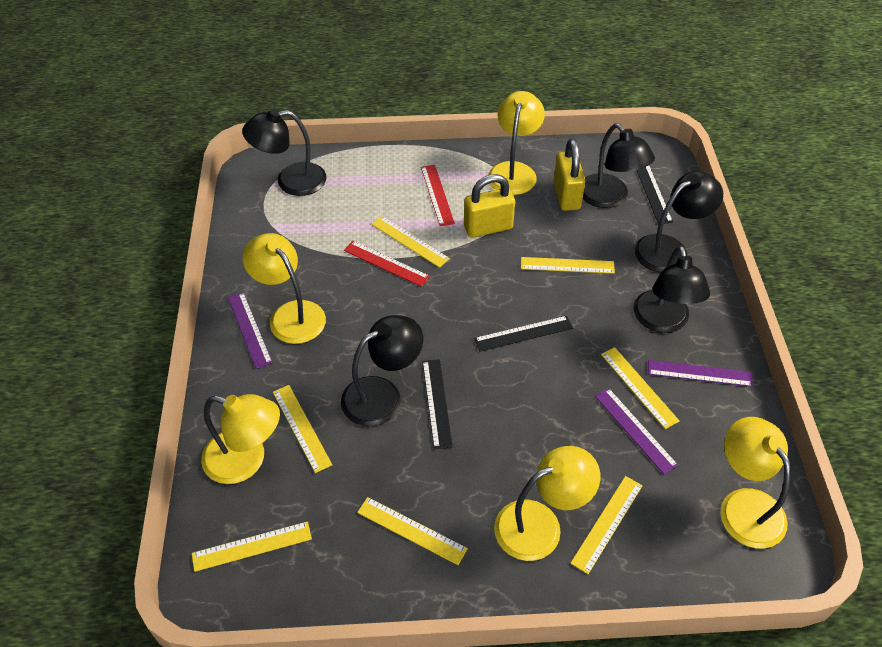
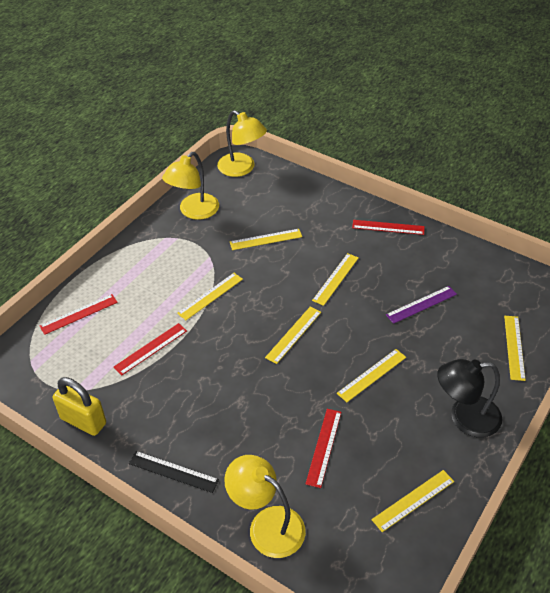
black lamp: [242,109,326,196] [341,315,423,426] [583,123,655,208] [633,245,710,333] [635,171,723,273] = 5 -> [437,359,502,438] = 1
black ruler: [422,359,453,449] [474,316,573,351] [636,165,673,224] = 3 -> [129,451,219,493] = 1
purple ruler: [228,292,273,369] [595,388,679,475] [648,360,753,387] = 3 -> [386,286,457,324] = 1
red ruler: [344,241,430,287] [421,165,455,226] = 2 -> [40,294,118,335] [114,323,187,375] [305,409,342,488] [352,220,425,235] = 4
yellow lamp: [201,394,280,484] [243,233,326,344] [488,91,545,195] [494,446,600,561] [720,417,791,548] = 5 -> [162,152,219,220] [217,110,267,177] [224,455,306,558] = 3
yellow padlock: [464,174,515,238] [553,139,585,211] = 2 -> [53,377,106,436] = 1

